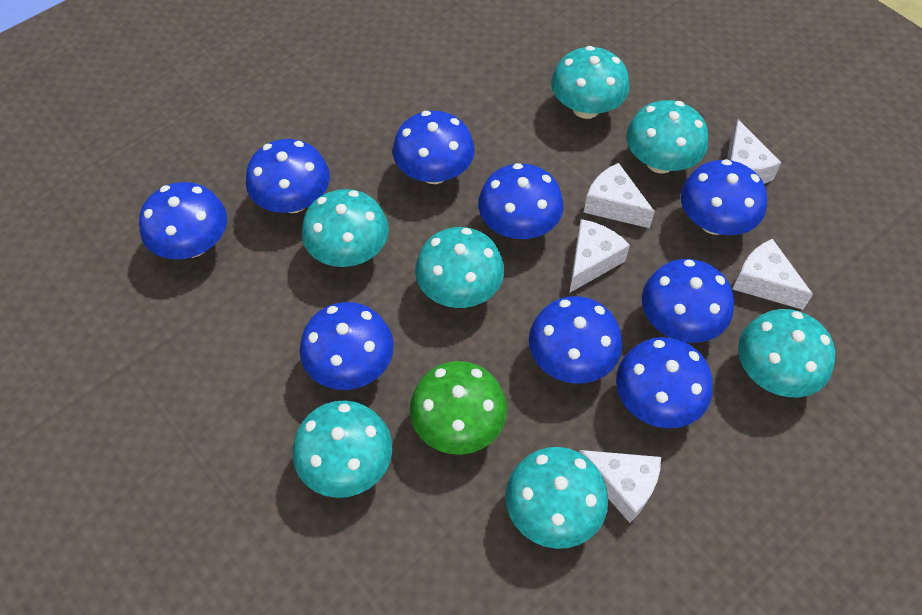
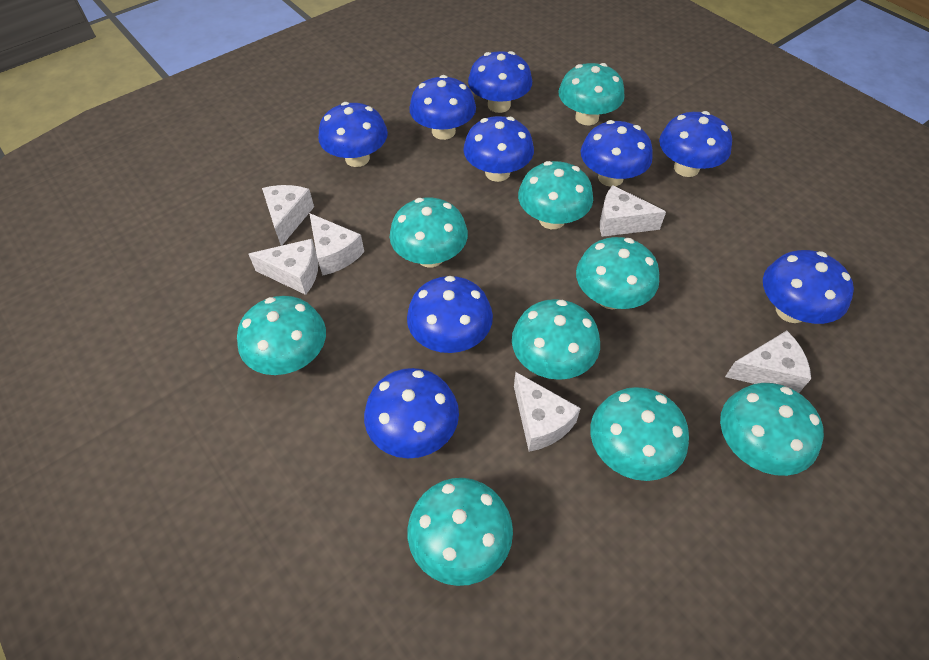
green mushroom: [410,361,507,455] = 1 -> none = 0
turquoise mushroom: [293,400,392,498] [302,189,389,267] [415,227,504,308] [505,447,608,549] [551,46,630,119] [626,100,708,174] [738,309,835,397] = 7 -> [237,296,326,375] [390,198,468,267] [408,478,513,586] [512,299,600,380] [518,161,593,229] [558,63,625,125] [576,237,659,310] [590,387,689,481] [720,383,824,476] = 9
white cheese: [569,219,630,293] [579,450,661,523] [583,163,655,228] [727,119,782,184] [733,239,813,310] = 5 -> [249,239,318,295] [262,185,314,246] [309,213,364,276] [514,372,581,452] [600,185,666,237] [725,331,811,393] = 6

